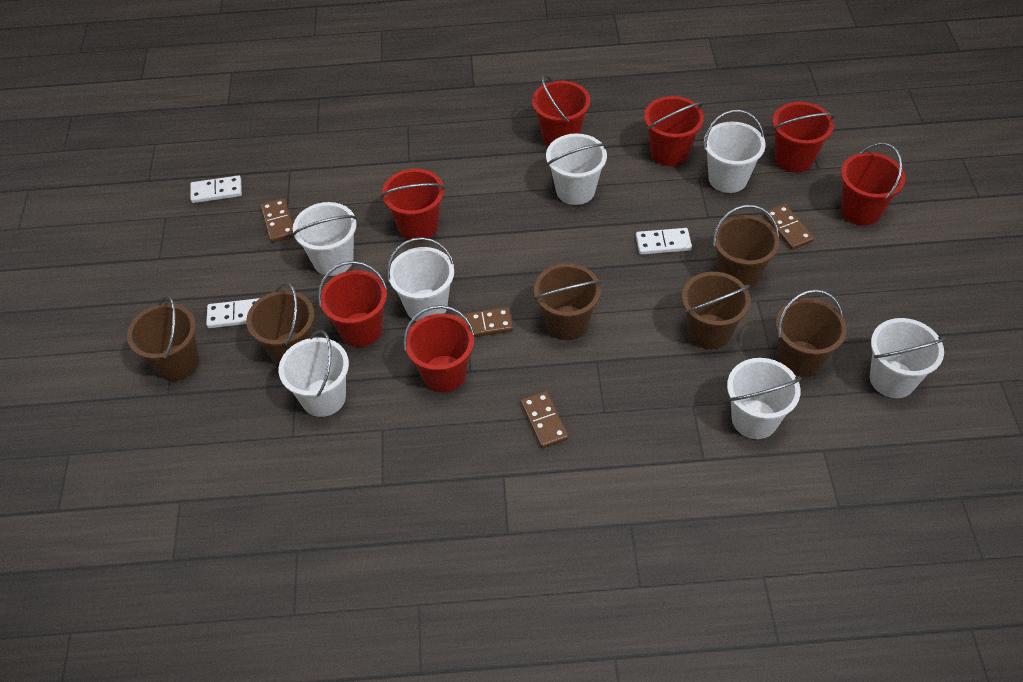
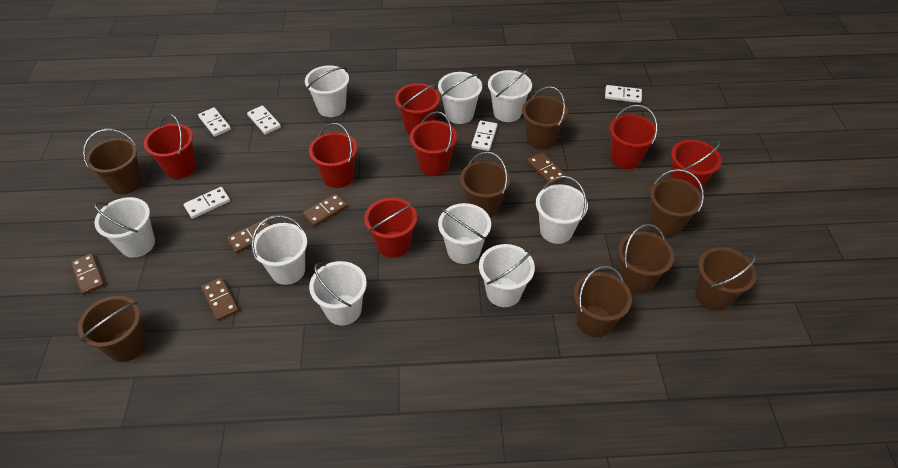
brown bucket: [127,295,199,381] [246,282,315,365] [534,263,601,340] [682,272,751,349] [713,205,780,289] [776,289,847,377] = 6 -> [78,296,147,362] [83,129,143,194] [460,152,510,217] [522,86,568,149] [574,266,632,337] [618,224,674,294] [649,169,704,237] [695,247,757,311] = 8
brown domino: [261,198,294,243] [455,307,513,337] [521,391,569,449] [764,204,814,250] = 4 -> [70,253,105,295] [201,277,239,321] [227,220,270,253] [302,193,348,227] [527,152,566,186] = 5
white bucket: [279,330,349,417] [292,202,357,276] [387,237,455,321] [546,133,607,205] [704,110,766,193] [727,358,801,439] [870,318,946,398] = 7 -> [94,197,155,258] [251,215,307,285] [305,65,349,117] [309,261,367,325] [438,72,482,124] [438,203,491,264] [479,244,535,307] [488,69,532,122] [536,176,588,244] = 9
white domino: [190,176,242,203] [206,298,260,328] [636,228,692,255] = 3 -> [184,187,230,219] [198,107,231,137] [247,105,281,135] [471,120,498,151] [605,85,642,103] = 5

